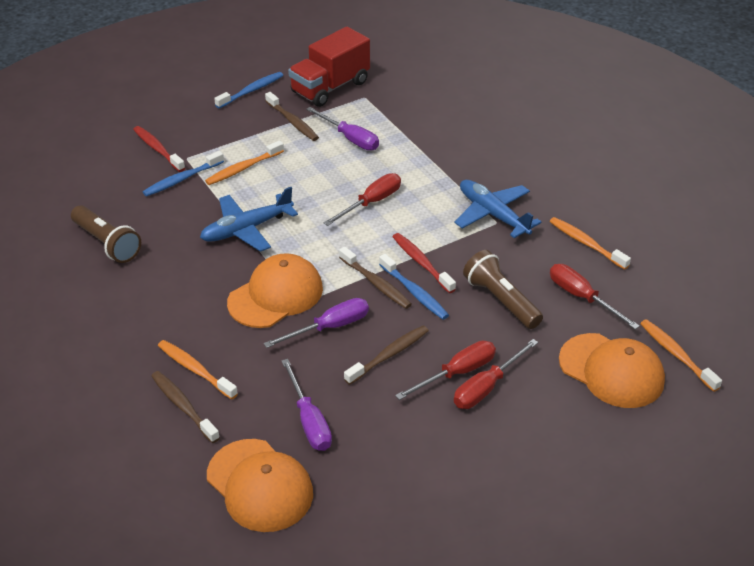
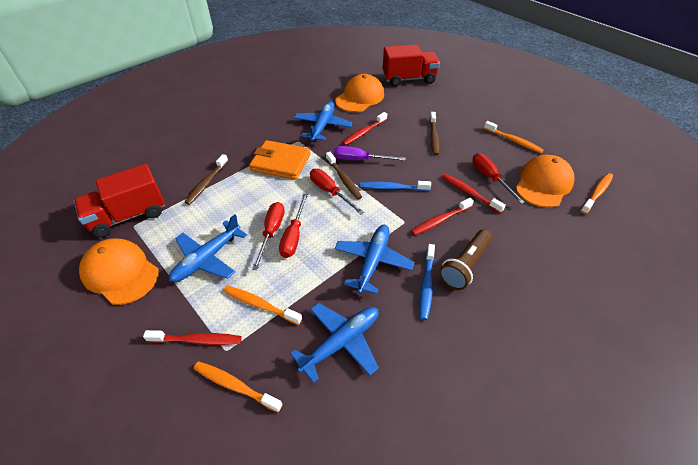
blue plane: [200,187,298,252] [454,180,541,238] = 2 -> [169,214,247,282] [290,303,379,383] [294,102,353,141] [335,225,414,294] = 4
blue toothbrush: [143,151,224,197] [214,72,283,109] [379,254,449,320] = 3 -> [360,181,431,191] [419,244,435,320] = 2
brown flashlight: [71,205,141,263] [463,250,543,329] = 2 -> [439,229,493,290] = 1
brown toothbrush: [151,371,220,443] [265,92,319,141] [339,247,412,309] [344,326,429,385] = 4 -> [185,154,228,205] [326,152,362,200] [430,112,440,155] = 3
orange wallet: none = 0 -> [249,140,311,180] = 1
purple screwdriver: [264,298,369,348] [281,359,332,451] [306,107,379,150] = 3 -> [334,146,406,161] = 1
red toothbrush: [133,126,185,172] [393,233,456,293] = 2 -> [143,330,242,345] [342,112,387,146] [411,198,474,236] [442,174,506,213] = 4
red truck: [288,27,370,107] = 1 -> [74,164,165,238] [383,45,440,87] = 2

